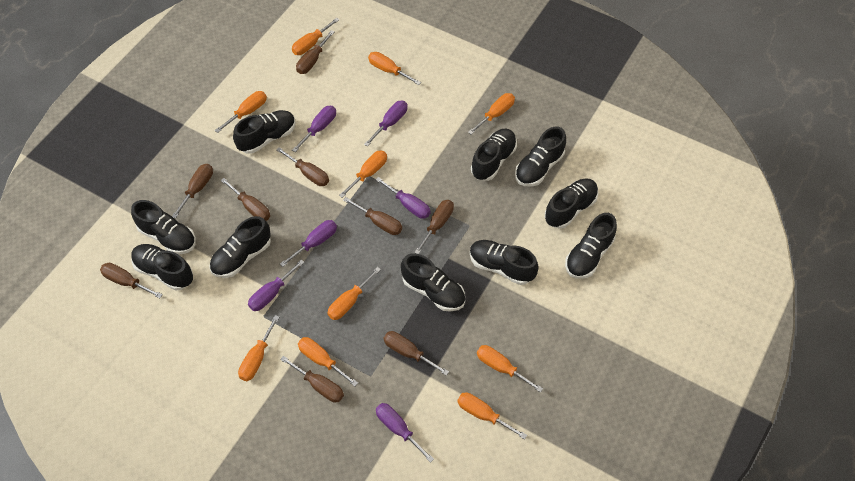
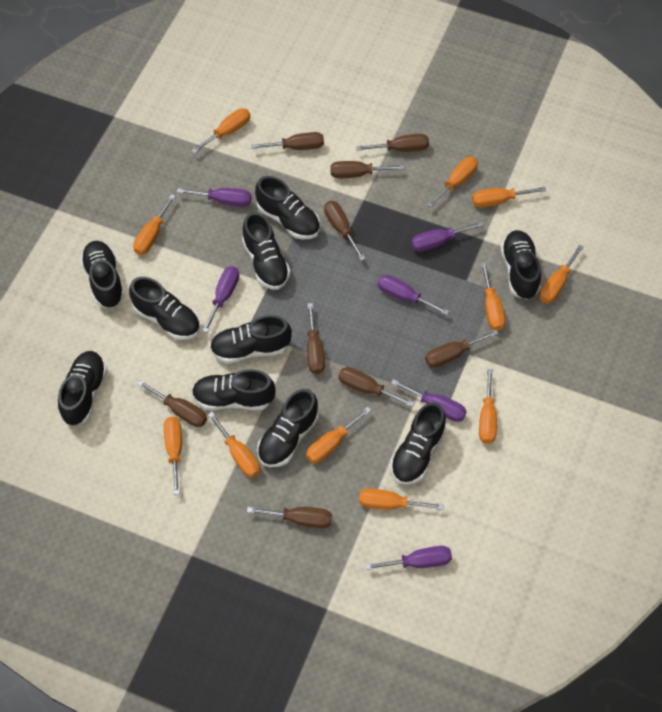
orange screwdriver: [215,91,267,133] [238,315,279,381] [292,18,339,55] [298,337,358,386] [327,267,381,320] [339,151,387,198] [368,52,421,85] [457,392,527,440] [468,93,515,134] [477,345,543,393] = 10 -> [133,194,176,255] [164,417,182,495] [191,108,250,154] [208,412,260,478] [306,406,371,463] [359,488,444,510] [427,157,478,208] [472,187,546,207] [479,369,497,444] [481,262,505,331] [540,244,584,303] = 11

